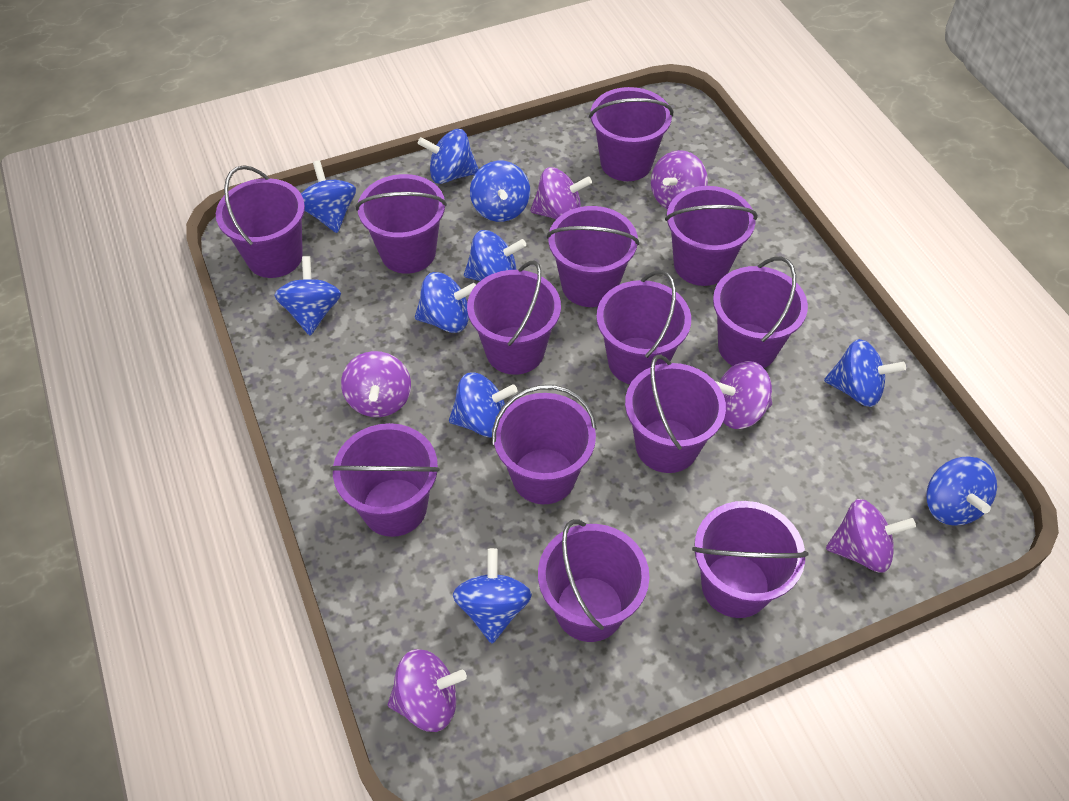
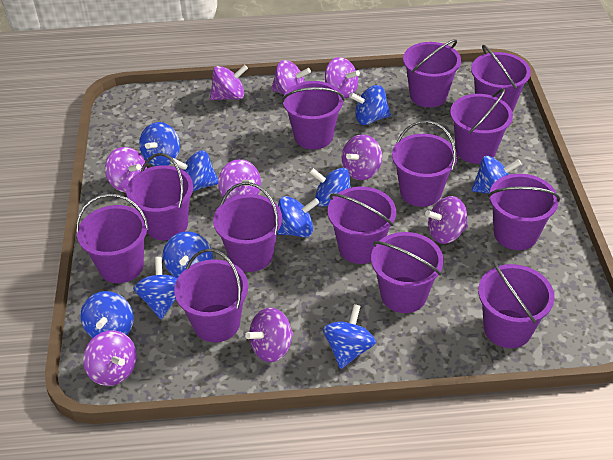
purple spinning top: [341,351,411,417] [388,649,467,732] [530,167,592,219] [651,150,708,209] [715,361,772,429] [826,499,916,573] = 6 -> [83,330,137,386] [105,147,147,193] [210,65,248,100] [218,159,261,200] [245,307,293,362] [271,60,311,95] [325,57,360,99] [342,134,382,180] [425,196,468,244] = 9

